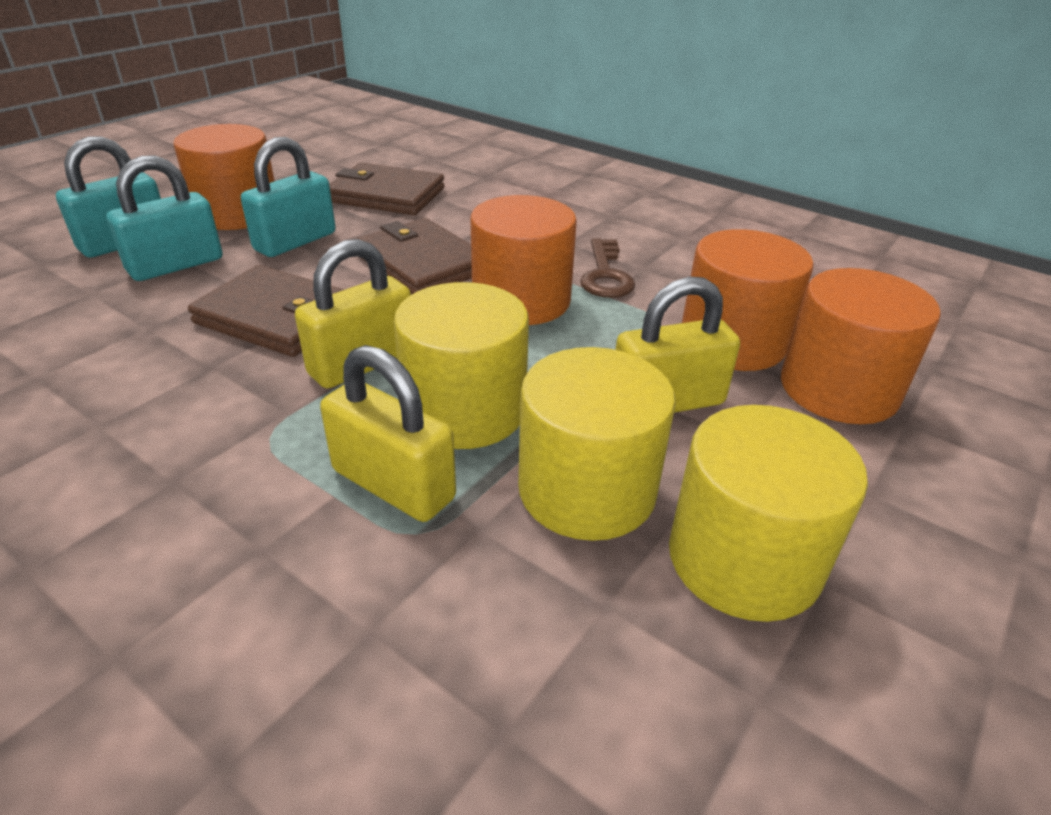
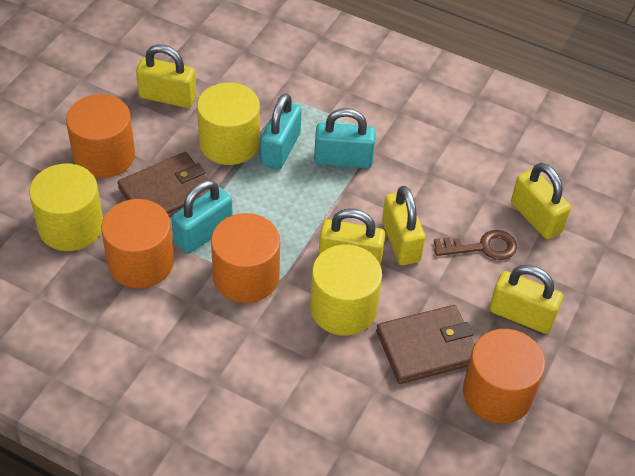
brown wallet: [188,265,344,357] [329,162,445,215] [356,218,472,294] = 3 -> [118,152,210,218] [376,305,474,384] = 2
yellow padlock: [295,239,411,388] [320,345,456,522] [615,276,740,413] = 3 -> [136,44,197,108] [318,209,385,266] [382,186,425,265] [490,265,563,334] [511,163,571,239] = 5

